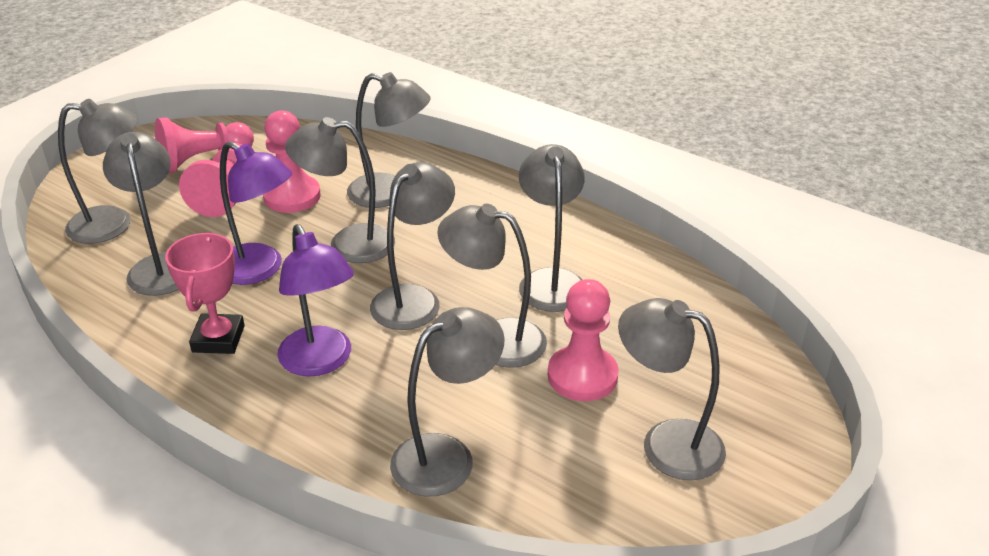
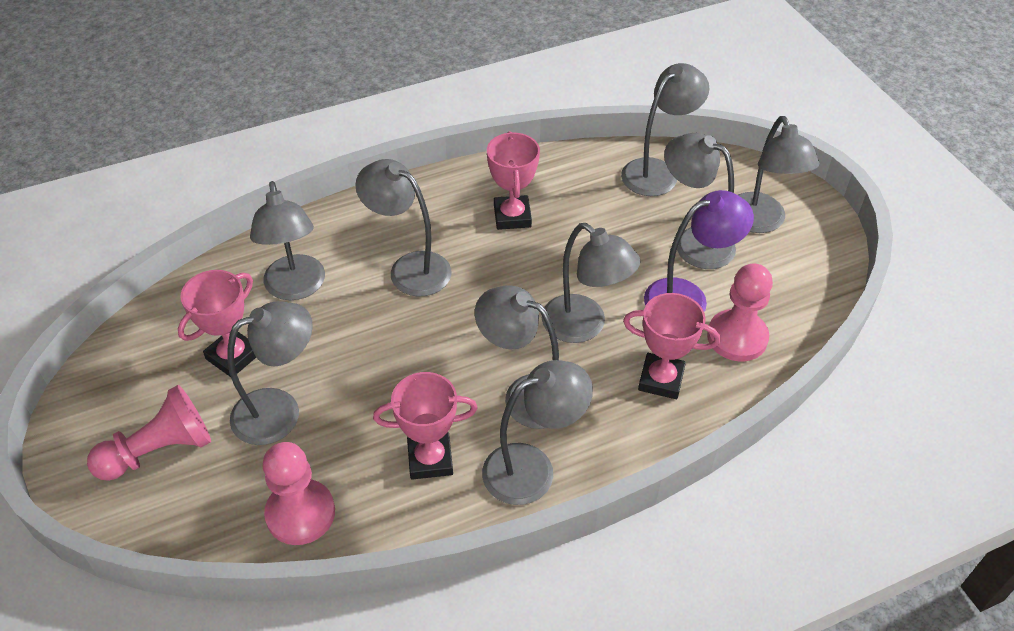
pink pawn: [155,117,254,173] [179,143,243,217] [263,110,321,213] [548,279,619,401] = 4 -> [87,385,211,481] [263,442,335,545] [707,264,773,361] = 3
pink trophy: [165,232,245,354] = 1 -> [178,270,256,377] [373,372,478,480] [487,131,540,230] [623,293,720,399] = 4
purple lamp: [220,141,292,285] [277,224,354,376] = 2 -> [644,190,754,312] = 1

